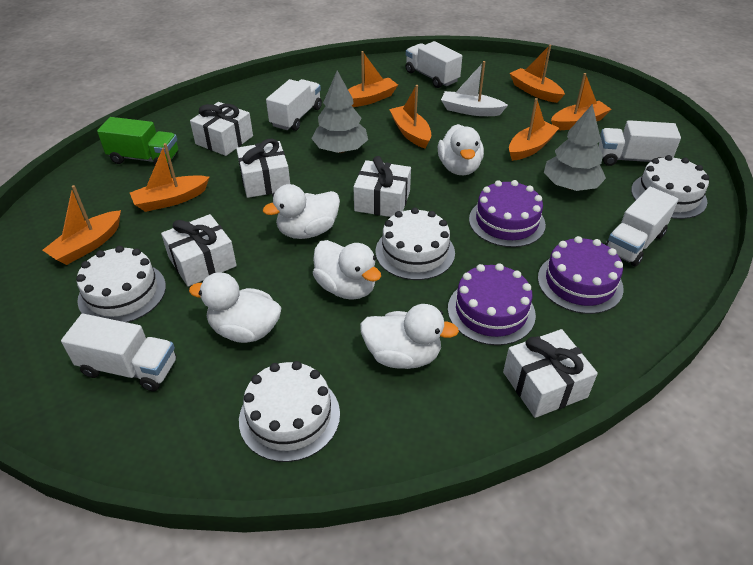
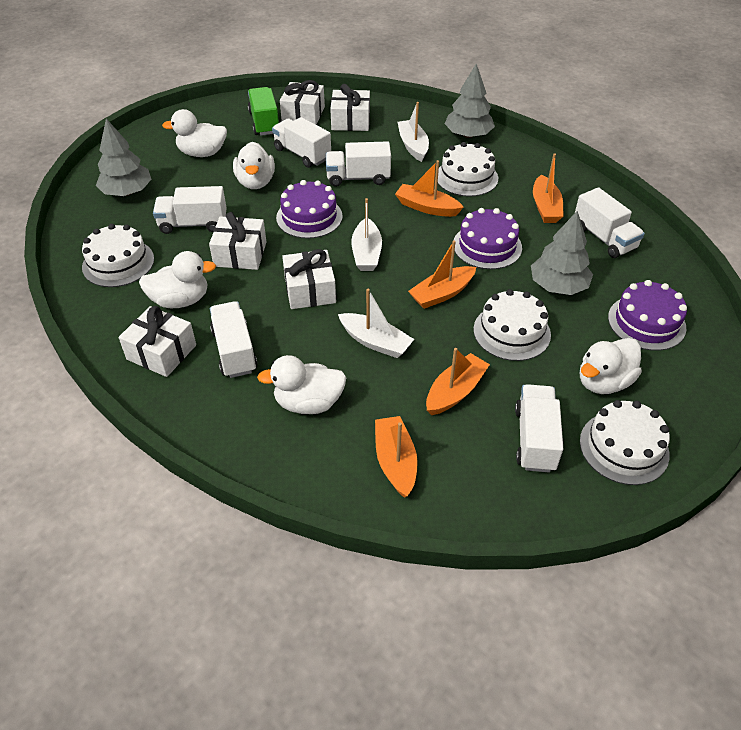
grey tree: [311,71,368,153] [544,104,606,191] = 2 -> [96,119,152,196] [445,64,495,138] [531,211,593,295] = 3
orange boat: [43,185,121,265] [130,143,209,212] [348,51,398,107] [389,85,431,148] [509,98,559,161] [510,45,565,103] [551,73,611,130] = 7 -> [375,416,418,498] [395,160,464,217] [408,240,476,309] [426,348,490,415] [533,154,564,223] = 5
white boat: [441,61,508,116] = 1 -> [338,289,414,358] [351,198,382,271] [397,102,429,162] = 3
white truck: [61,314,176,391] [266,79,322,131] [406,41,462,88] [599,120,681,166] [605,187,678,267] = 5 -> [153,186,227,234] [210,301,258,378] [272,117,331,168] [326,141,391,187] [515,384,563,472] [575,187,645,258] = 6

